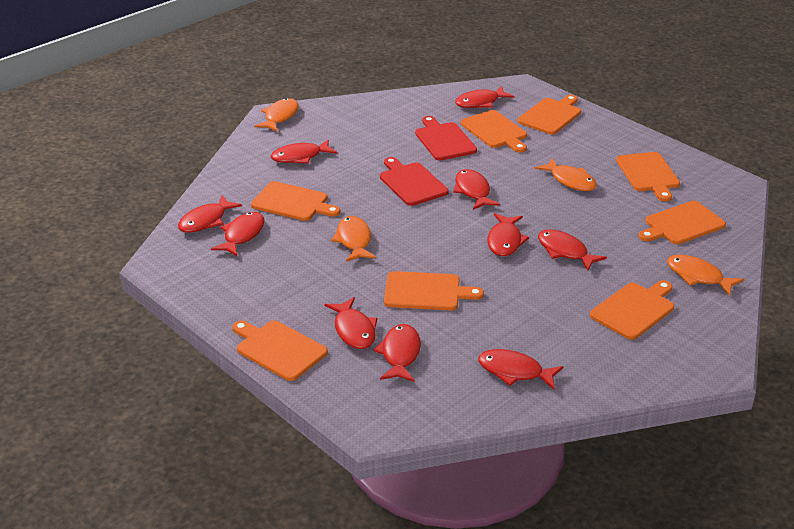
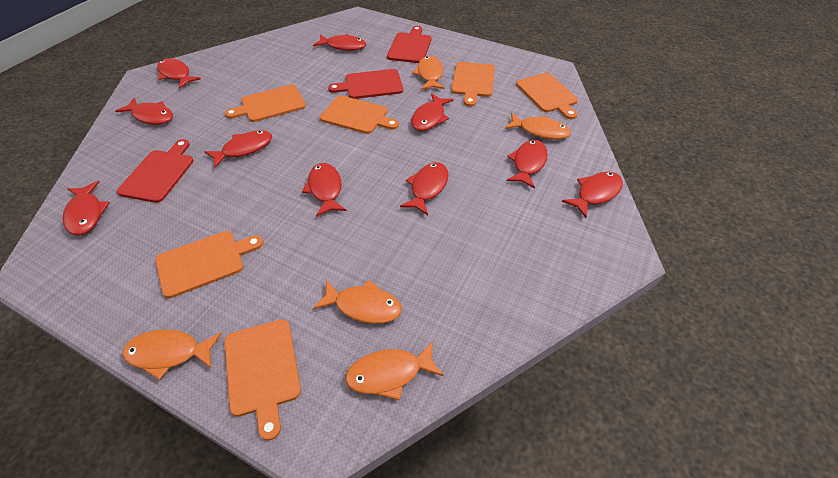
orange cutting board: [232,320,328,381] [251,181,340,221] [384,271,484,310] [461,110,527,152] [518,95,581,134] [590,280,674,340] [616,152,680,201] [639,201,726,244] = 8 -> [155,231,264,298] [224,319,301,441] [225,85,306,122] [320,96,399,134] [451,62,495,107] [516,73,578,119] = 6
orange fish: [254,98,299,132] [331,216,376,262] [535,158,597,191] [667,254,744,296] = 4 -> [122,330,222,380] [313,280,402,324] [345,341,444,400] [412,56,445,90] [505,113,571,140] = 5
red cutting board: [380,157,449,206] [415,116,477,161] = 2 -> [117,139,194,203] [328,69,403,99] [387,26,432,63] = 3

